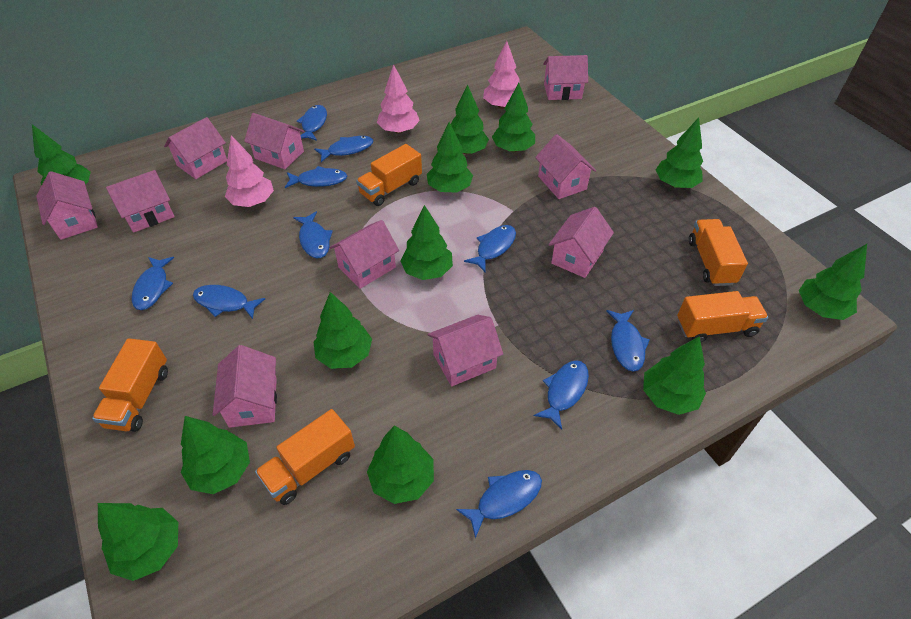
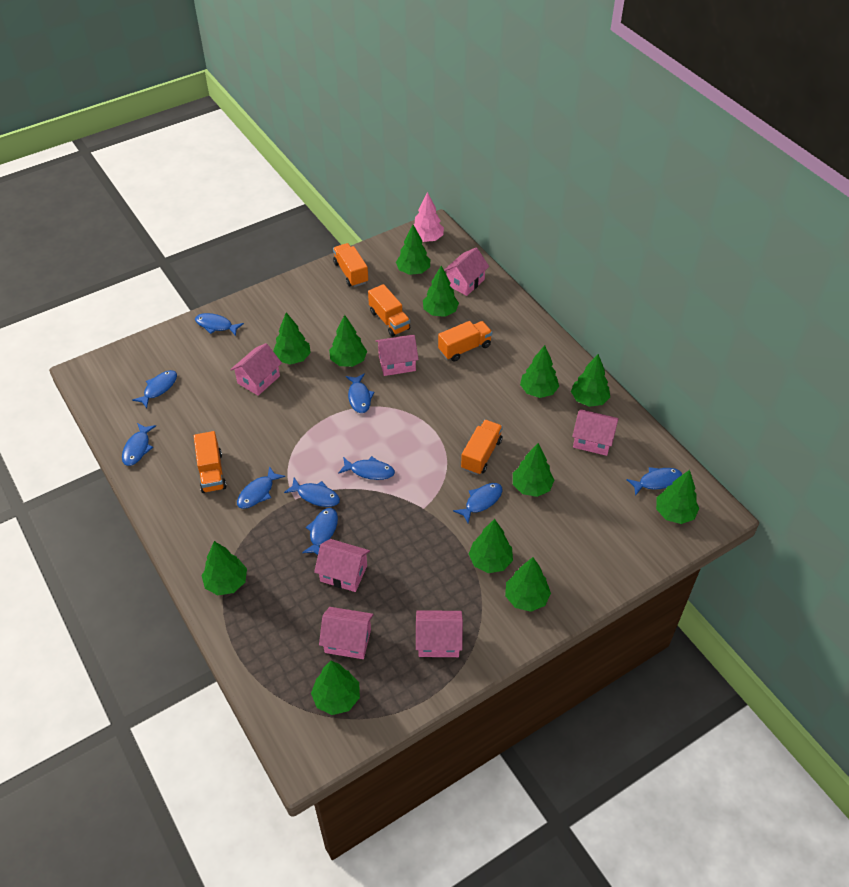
pink house: [36,171,98,240] [106,170,175,233] [164,117,227,179] [213,345,277,428] [244,113,304,169] [329,220,399,289] [427,315,503,386] [535,134,596,199] [543,55,588,100] [549,207,614,278] = 10 -> [230,343,282,396] [314,539,370,592] [319,607,374,659] [376,335,419,376] [416,610,463,657] [444,248,489,296] [572,409,619,456] = 7
pink tree: [225,135,274,207] [377,64,420,134] [483,41,520,109] = 3 -> [414,192,444,242] = 1

